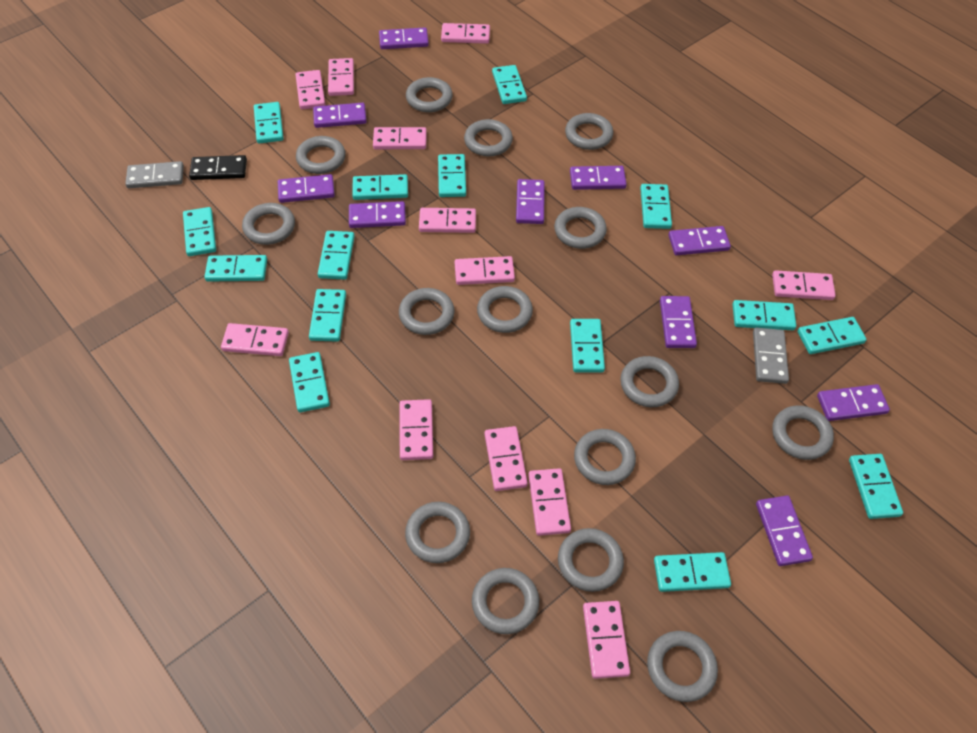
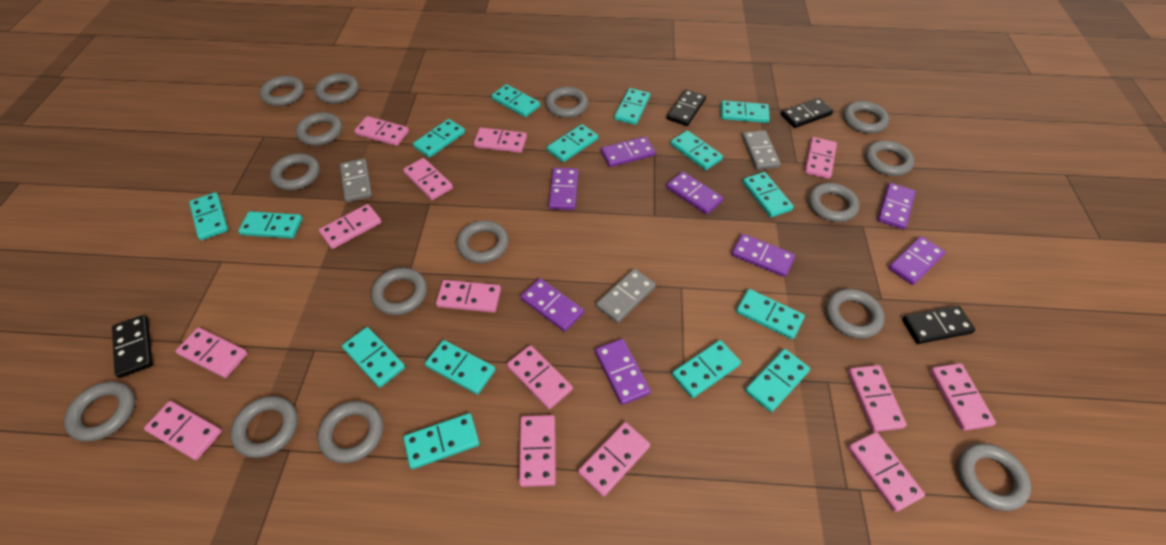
black domino: [189,155,247,180] = 1 -> [112,315,153,378] [667,89,706,126] [781,98,833,128] [902,305,975,344] = 4
grey domino: [125,161,184,188] [753,328,789,384] = 2 -> [340,158,372,202] [596,269,656,323] [742,130,781,170] = 3
pink domino: [221,323,289,356] [295,70,325,110] [328,58,354,96] [373,127,427,149] [399,399,433,460] [419,208,476,233] [441,23,490,44] [455,256,515,285] [484,426,528,491] [528,468,571,536] [583,601,630,679] [772,270,836,300] = 12 -> [144,401,222,460] [175,328,248,378] [319,204,382,249] [354,116,409,146] [403,158,453,200] [436,280,501,312] [474,128,527,153] [507,345,573,409] [519,415,556,487] [578,422,650,497] [805,137,837,179] [848,365,907,432] [848,432,925,512] [930,363,996,431] = 14
purple domino: [278,174,335,203] [313,103,367,128] [349,201,406,228] [379,28,429,49] [516,179,545,224] [570,166,627,190] [660,296,697,348] [668,226,731,255] [756,496,813,566] [817,384,890,421] = 10 -> [521,278,584,332] [549,168,578,210] [595,339,651,405] [601,136,655,167] [666,172,723,215] [731,234,795,277] [877,183,916,230] [888,236,945,285] = 8

